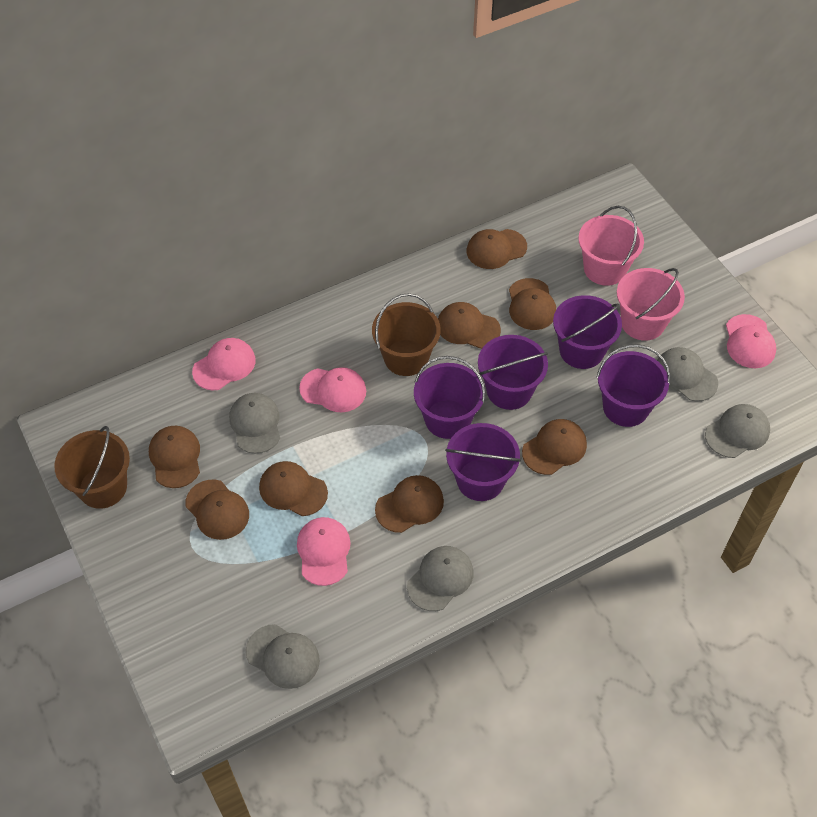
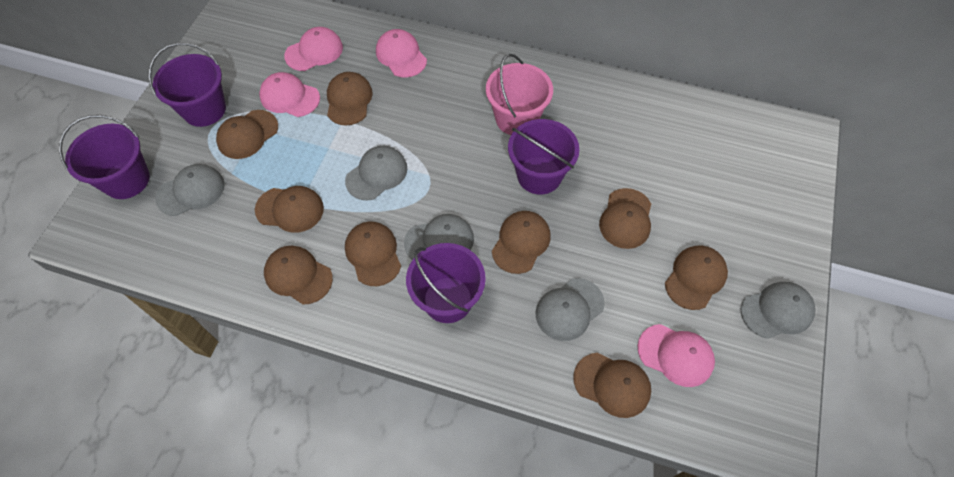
brown bucket: [54,426,130,509] [372,293,441,376] = 2 -> none = 0
brown cap: [149,426,200,488] [185,480,249,540] [259,461,328,516] [375,475,444,533] [438,302,501,349] [467,229,527,269] [509,278,556,330] [522,419,587,475] = 8 -> [216,110,278,159] [255,186,324,233] [264,246,333,304] [327,72,373,126] [345,222,401,286] [492,211,551,274] [573,353,651,418] [599,188,651,249] [665,246,728,310] = 9
pink bucket: [578,206,644,286] [617,268,685,341] = 2 -> [486,54,553,135] = 1
purple bucket: [414,356,485,439] [445,423,521,501] [478,335,548,410] [553,295,622,369] [596,344,670,427] = 5 -> [59,115,150,199] [148,43,226,127] [406,243,486,323] [508,119,579,194] = 4

